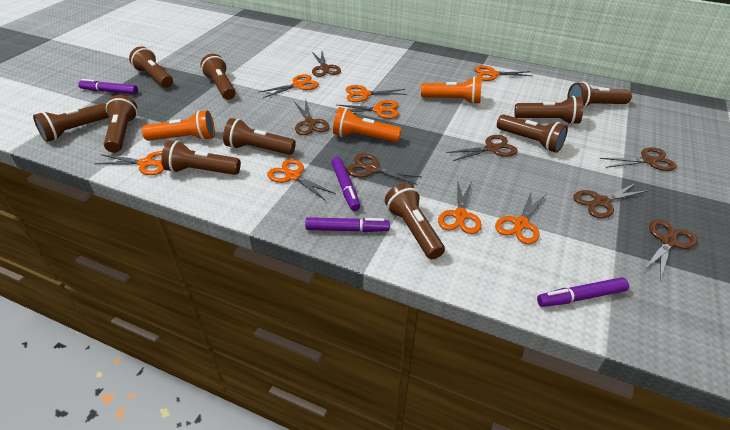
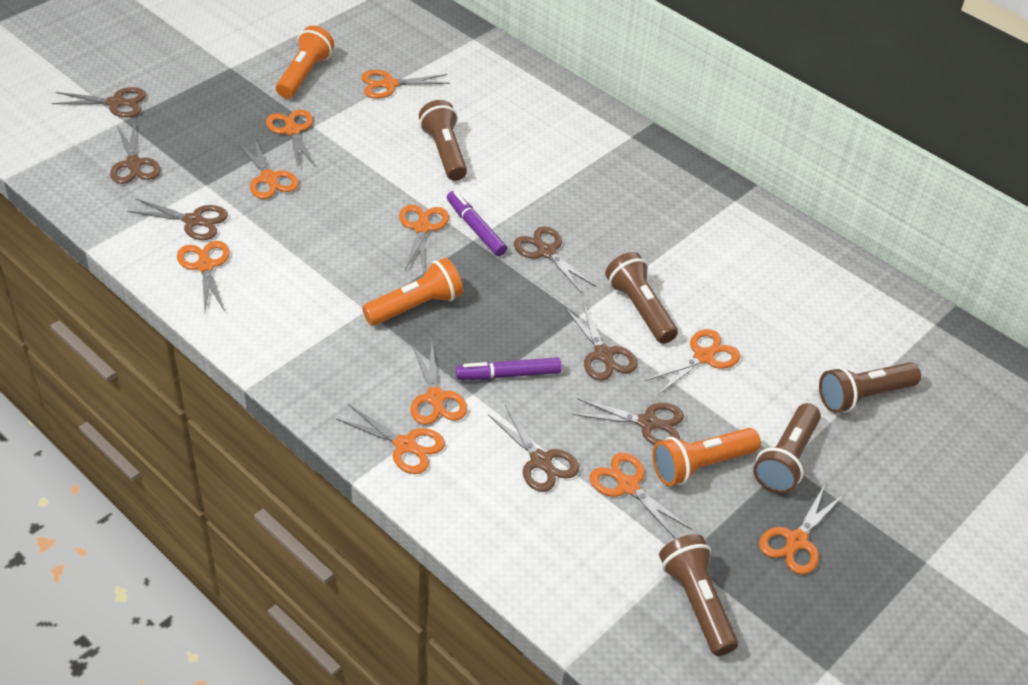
brown flashlight: [33,103,110,142] [104,95,138,153] [129,46,173,88] [161,140,241,175] [200,54,236,100] [223,118,296,155] [385,183,445,259] [497,115,568,153] [514,96,583,125] [567,82,632,109] = 10 -> [419,100,467,181] [605,252,678,344] [659,534,738,656] [753,403,821,494] [819,362,921,413] = 5
orange scissors: [94,151,164,175] [258,74,319,98] [267,159,336,201] [338,100,399,119] [346,85,407,102] [438,180,482,234] [474,66,532,81] [495,190,546,244] = 8 -> [177,241,230,312] [238,137,299,199] [266,109,316,167] [336,404,445,474] [361,70,450,99] [399,205,449,273] [410,344,467,425] [590,452,693,539] [645,329,740,394] [759,485,844,575] = 10
purple marker: [78,79,138,94] [305,217,390,232] [331,157,360,211] [537,277,629,307] = 4 -> [447,191,507,256] [455,357,562,380] = 2

